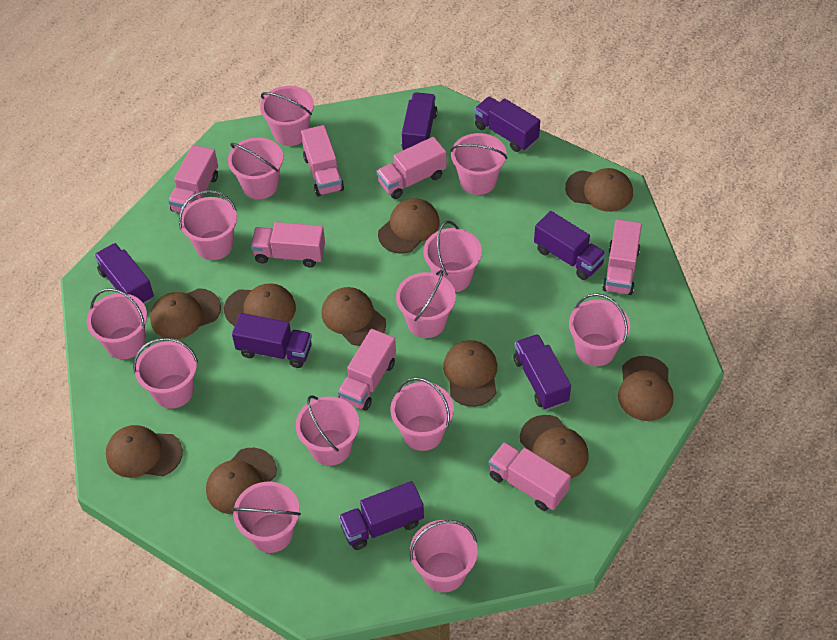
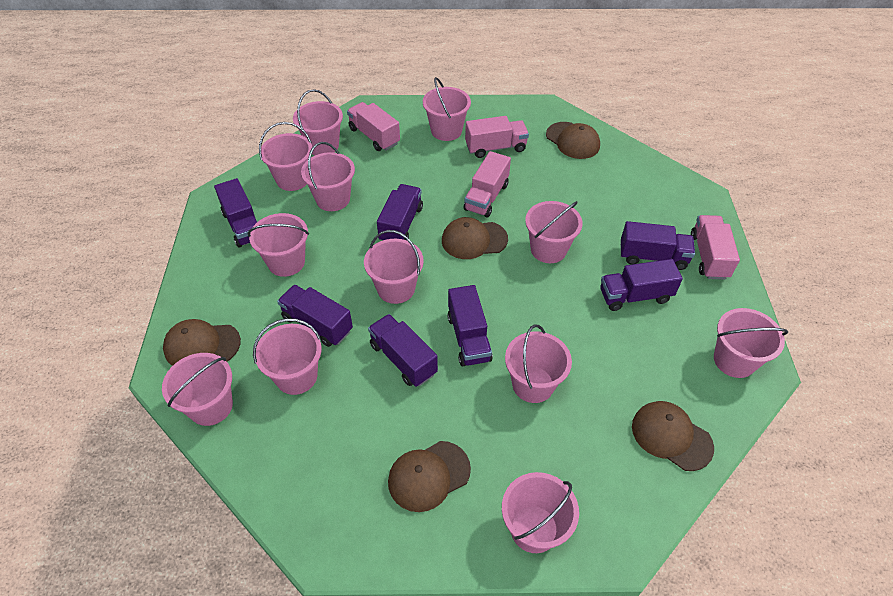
brown cap: [106,425,183,478] [150,288,221,339] [206,448,277,514] [224,283,296,326] [322,287,386,346] [378,198,440,254] [443,340,497,407] [520,415,589,479] [565,168,633,212] [618,356,674,421] = 10 -> [163,319,241,366] [388,441,471,512] [442,217,508,259] [546,122,600,159] [632,401,714,471] = 5
pink bucket: [87,288,147,359] [133,338,198,409] [179,190,237,260] [228,138,283,199] [232,482,301,553] [260,86,314,146] [296,395,359,466] [391,377,454,451] [396,270,456,338] [410,520,478,592] [423,221,482,292] [450,133,507,195] [569,293,630,366] = 13 -> [162,353,233,426] [248,213,309,277] [253,318,322,395] [259,122,312,191] [293,89,343,155] [301,142,355,211] [364,230,424,304] [423,77,471,141] [502,472,579,553] [505,324,572,403] [525,201,583,263] [714,308,788,378] = 12
pink truck: [168,145,218,213] [251,222,325,268] [301,125,344,196] [338,329,396,411] [377,137,446,199] [489,442,571,511] [602,219,642,295] = 7 -> [347,102,400,151] [464,151,511,217] [465,116,529,158] [691,215,740,280] = 4

